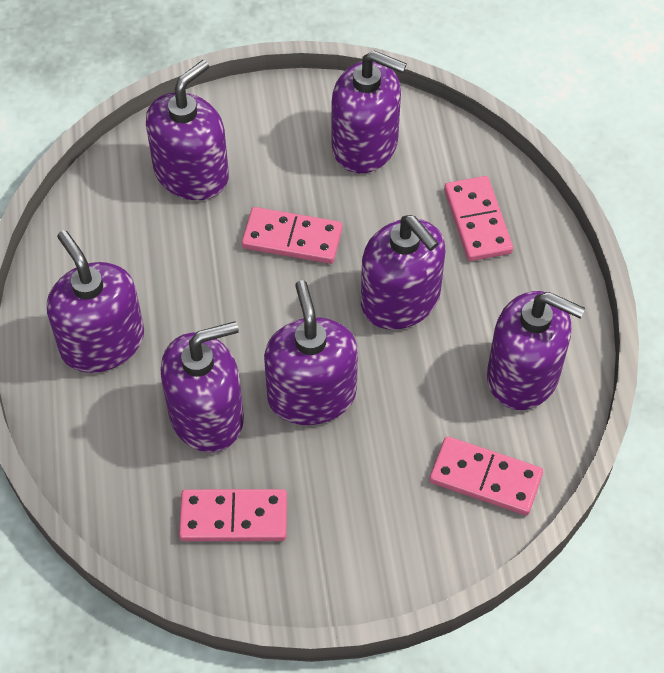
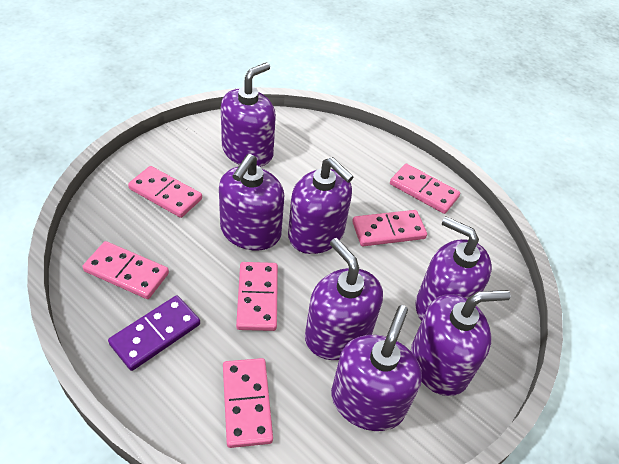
pink domino: [179,489,287,541] [242,207,343,264] [429,436,543,515] [444,176,513,261] = 4 -> [83,241,169,299] [128,166,202,218] [223,358,273,448] [236,262,278,331] [352,210,427,246] [390,164,460,214] = 6
purple domino: none = 0 -> [108,295,200,371] = 1

